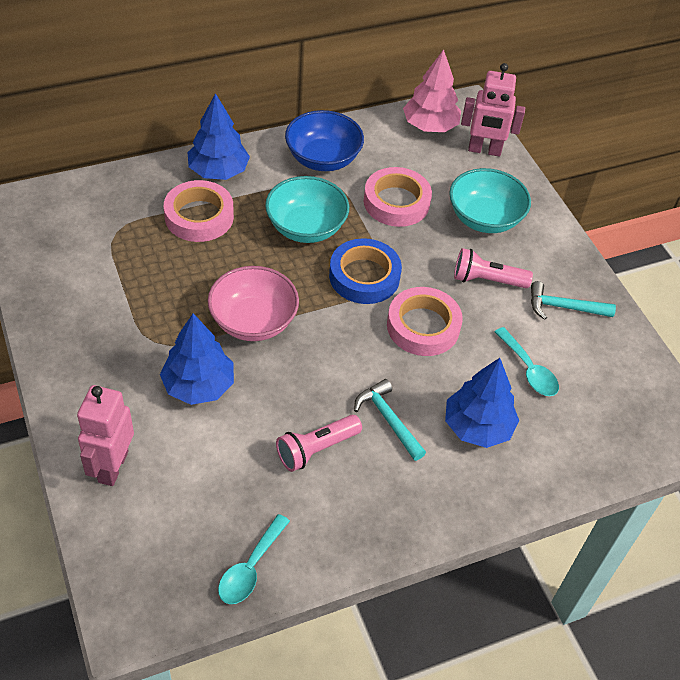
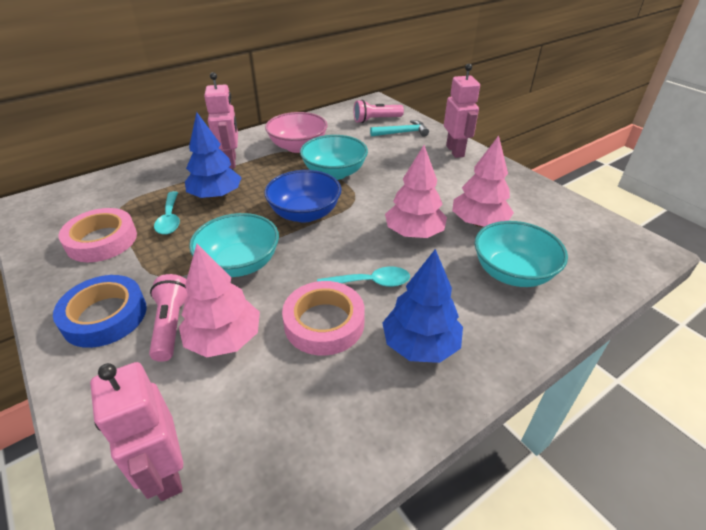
blue tree: [160,313,234,405] [188,93,250,180] [445,358,519,448] = 3 -> [185,112,242,199] [382,249,463,363] = 2
pink robot: [77,385,134,486] [461,63,525,156] = 2 -> [90,362,183,501] [204,72,238,169] [444,64,480,158] = 3
pink tape: [164,180,234,242] [364,167,432,227] [387,287,463,356] = 3 -> [59,208,137,262] [282,281,365,356] = 2
pink tree: [403,49,461,132] = 1 -> [179,244,260,357] [385,145,447,238] [452,135,514,227] = 3
turquoise bowl: [265,176,349,243] [449,168,531,233] = 2 -> [189,213,279,277] [300,135,368,180] [475,221,568,287] = 3
turquoise hammer: [354,379,426,461] [531,281,616,320] = 2 -> [370,120,429,137] = 1

